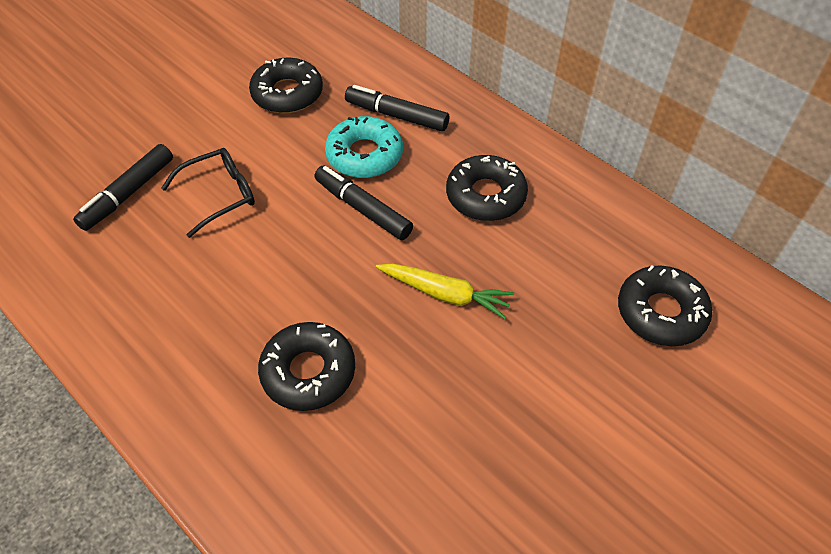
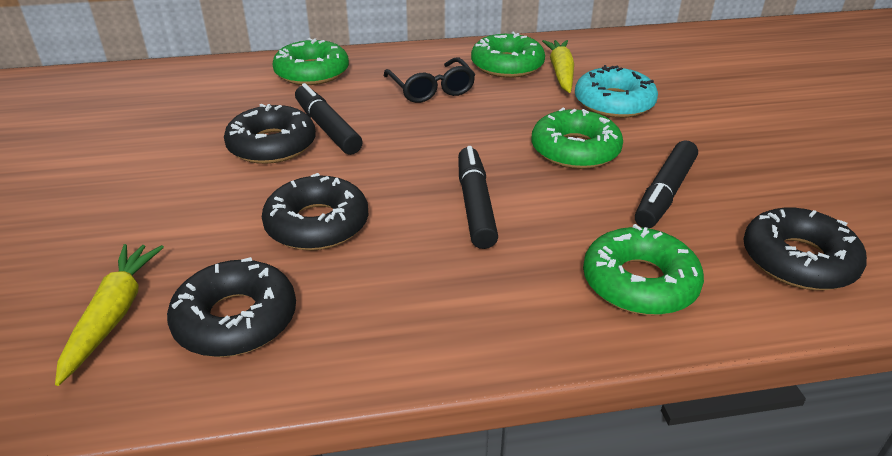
green donut: none = 0 -> [272,38,349,85] [471,32,545,78] [531,108,623,169] [583,224,704,315] = 4
yellow carrot: [376,263,514,319] = 1 -> [55,244,164,386] [542,40,574,93] = 2

